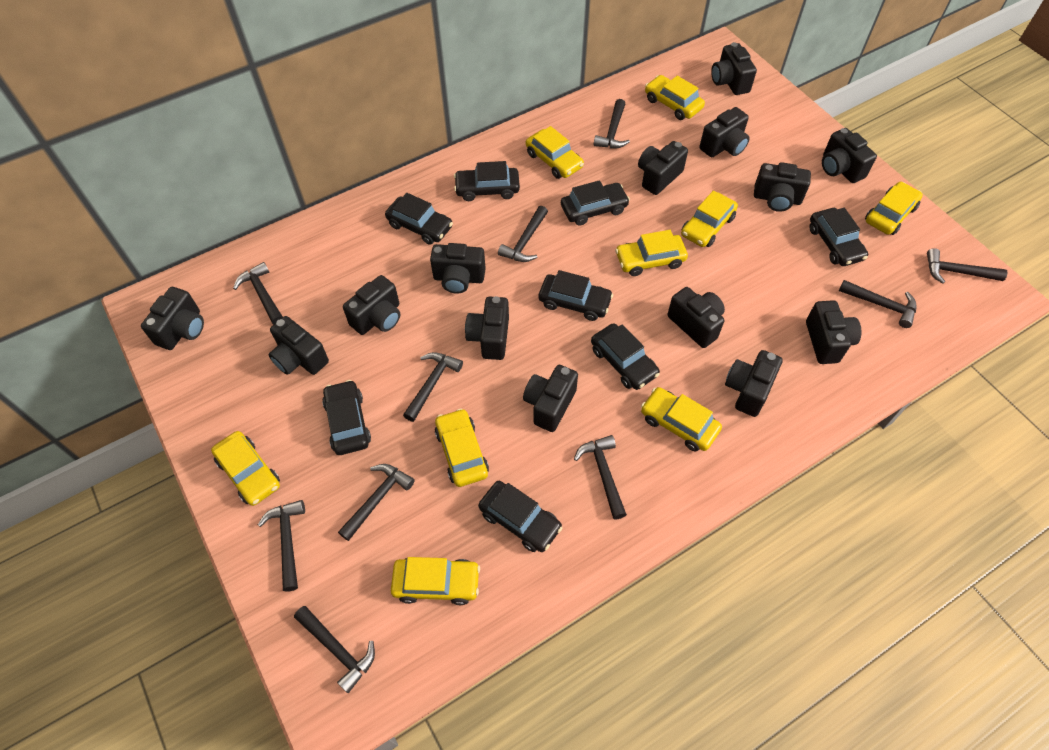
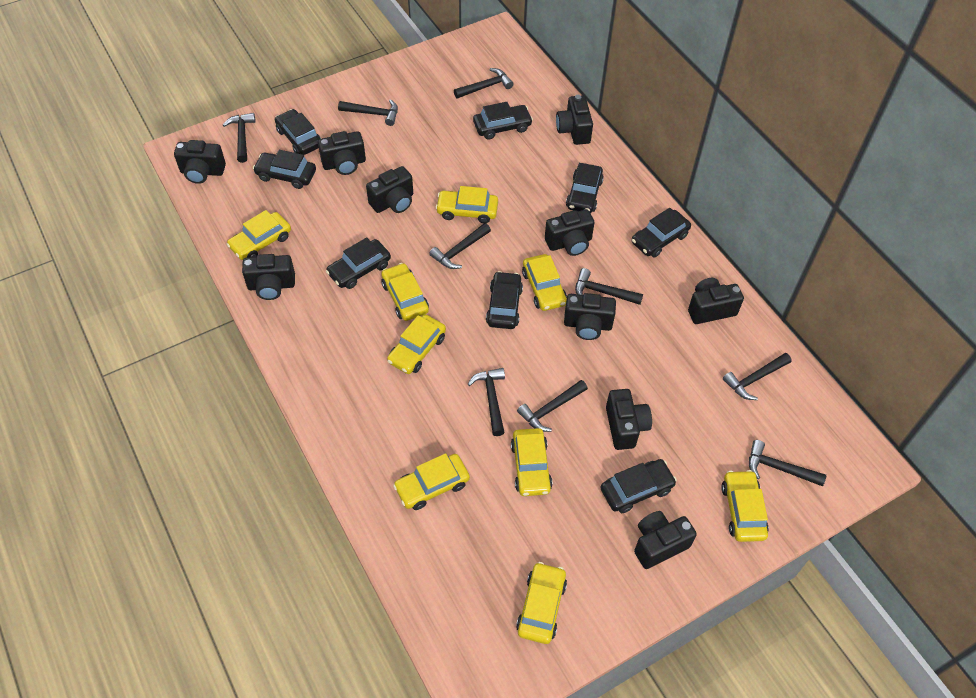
black camera: [141,287,204,350] [268,316,329,375] [343,275,400,335] [430,243,486,294] [465,296,509,360] [523,365,578,432] [638,141,688,195] [668,287,725,348] [700,107,750,158] [711,42,757,95] [725,350,783,417] [754,162,811,212] [806,300,861,364] [822,128,877,183] = 14 -> [174,140,226,184] [242,254,295,300] [318,131,366,175] [366,166,413,213] [545,209,595,256] [556,95,593,145] [564,293,616,340] [606,389,652,450] [634,511,697,569] [688,278,744,324] = 10
black hammer: [233,262,283,325] [258,500,305,592] [294,606,375,693] [338,464,415,541] [403,352,463,422] [498,206,548,262] [574,435,627,519] [594,99,630,148] [839,280,917,328] [927,248,1007,284] = 10 -> [223,113,256,163] [338,99,398,126] [429,223,491,269] [454,68,513,99] [468,368,505,436] [517,380,588,432] [575,268,643,305] [723,353,792,400] [749,440,826,486] = 9

